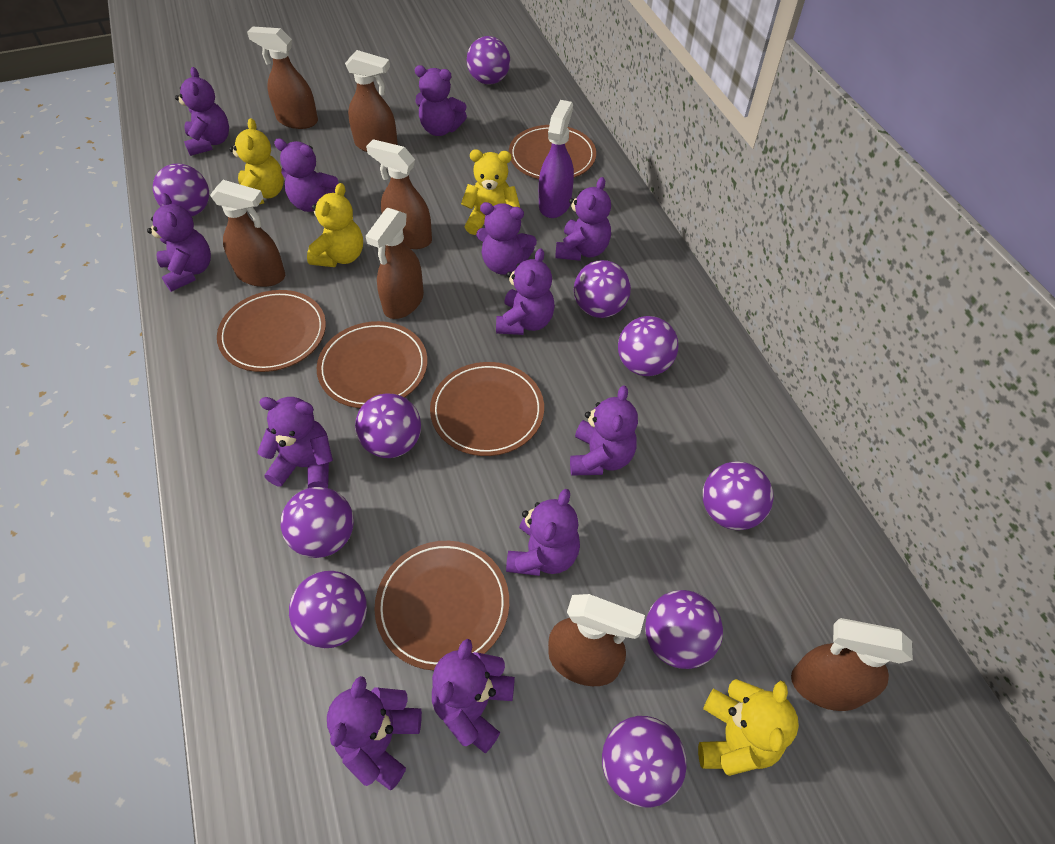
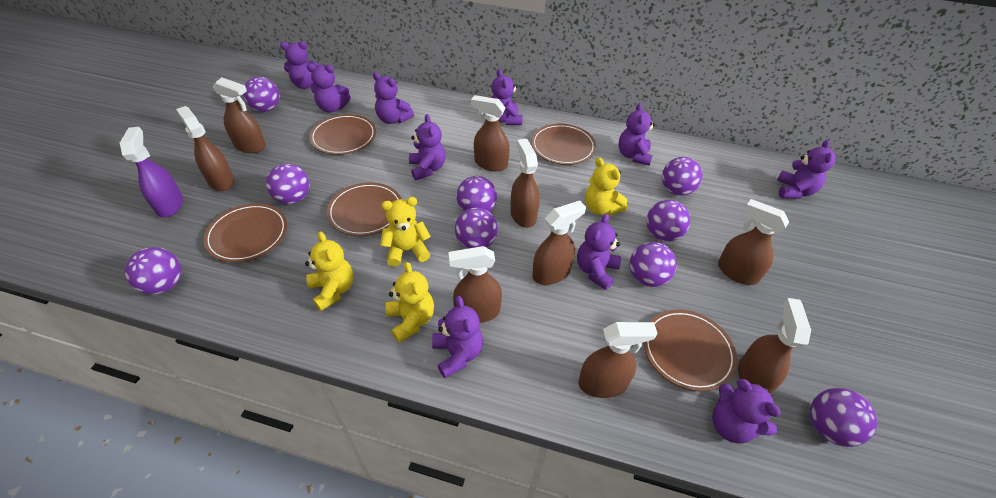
brown spray bottle: [210,180,285,287] [247,26,318,129] [345,50,398,152] [366,139,432,249] [366,207,424,319] [548,594,645,686] [791,618,913,711] = 7 -> [176,106,235,191] [213,77,266,153] [448,246,502,323] [471,95,510,171] [510,139,539,228] [532,201,586,285] [579,322,657,398] [718,199,789,285] [738,298,811,394] = 9
purple ball: [153,164,209,217] [281,487,354,558] [289,571,367,648] [355,394,421,458] [467,36,510,85] [574,260,631,318] [602,716,687,808] [618,316,678,376] [645,590,723,669] [703,461,774,530] = 10 -> [124,247,181,294] [243,77,280,112] [266,163,309,204] [455,207,498,249] [456,176,497,212] [629,242,677,287] [646,200,690,242] [662,157,703,196] [810,388,877,447] = 9
purple teddy bear: [147,193,211,292] [175,67,229,156] [257,397,333,488] [274,138,339,212] [327,676,422,790] [415,65,467,136] [432,639,515,753] [476,202,537,275] [496,248,555,335] [506,489,580,576] [555,177,611,261] [570,385,638,476] = 12 -> [280,41,320,89] [307,64,351,112] [373,72,414,124] [409,114,446,180] [432,296,483,378] [491,69,523,125] [577,214,621,290] [618,103,656,166] [712,379,781,444] [777,140,835,199] = 10

